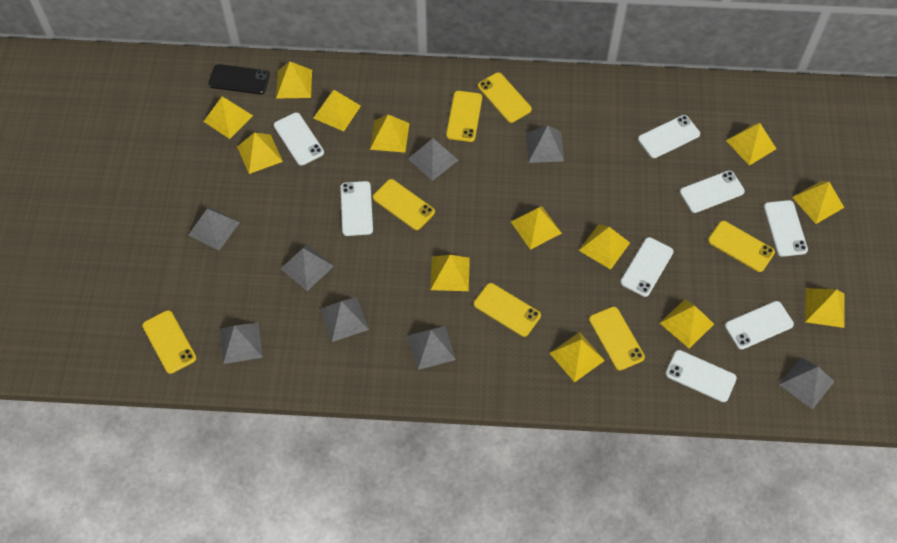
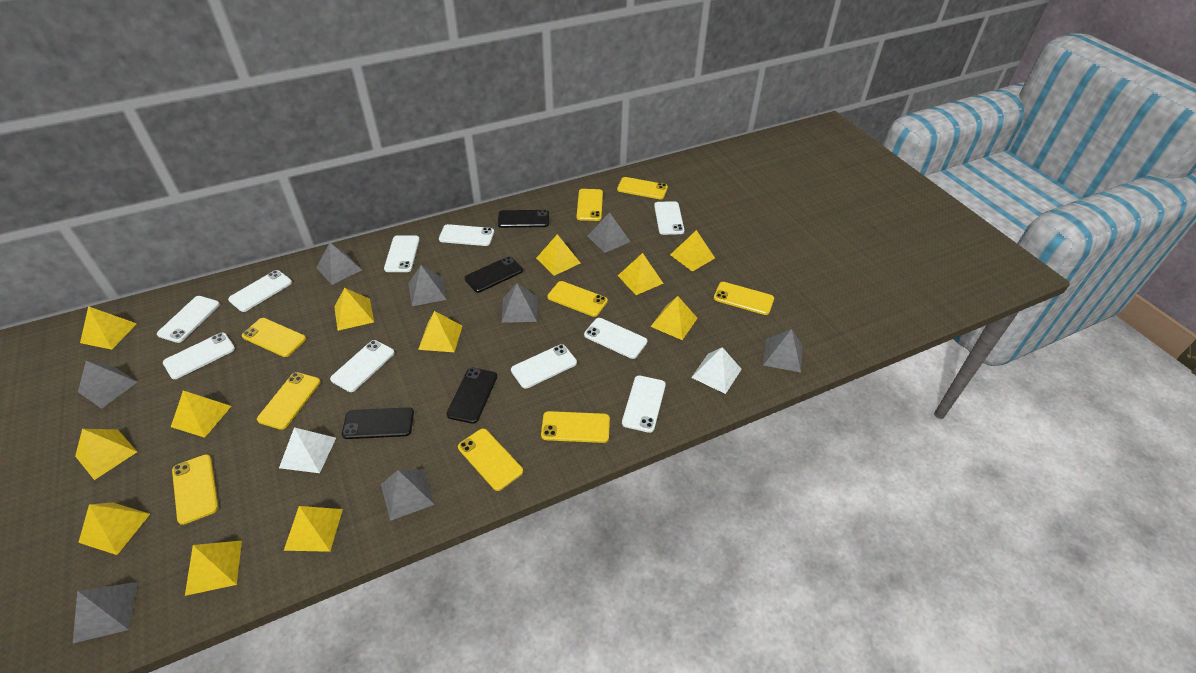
black phone: [209,64,270,94] = 1 -> [342,407,414,439] [447,368,497,424] [464,256,523,293] [498,210,549,228] = 4
white phone: [274,113,324,165] [340,181,373,236] [620,237,674,297] [638,115,700,158] [665,350,737,402] [680,170,745,213] [725,301,794,349] [764,200,808,257] = 8 -> [157,296,220,343] [163,333,235,379] [228,270,292,312] [330,340,395,392] [384,235,420,272] [439,224,494,246] [511,344,577,389] [584,318,647,359] [622,376,666,433] [654,201,684,235] = 10
white pyramid: none = 0 -> [279,427,336,473] [691,347,742,394] = 2
yellow phone: [142,310,196,374] [373,179,435,230] [446,91,482,142] [474,283,541,337] [478,72,532,123] [589,306,645,370] [708,221,775,272] = 7 -> [172,454,218,525] [242,318,306,357] [257,372,320,430] [458,428,523,491] [541,411,610,443] [547,281,608,317] [577,189,603,221] [617,177,668,200] [714,282,774,315] = 9
yellow pyramid: [203,97,253,139] [237,132,283,174] [276,61,312,99] [313,90,361,131] [370,114,410,153] [430,255,470,291] [511,206,562,250] [550,332,605,383] [579,224,630,270] [660,299,714,349] [726,123,776,166] [792,181,844,224] [805,288,845,328] = 13 -> [75,429,137,480] [78,502,150,555] [80,306,137,350] [171,391,231,438] [185,541,242,596] [284,506,343,552] [334,288,374,331] [418,311,462,352] [536,234,580,276] [618,253,664,295] [650,296,698,340] [670,230,715,272] = 12

